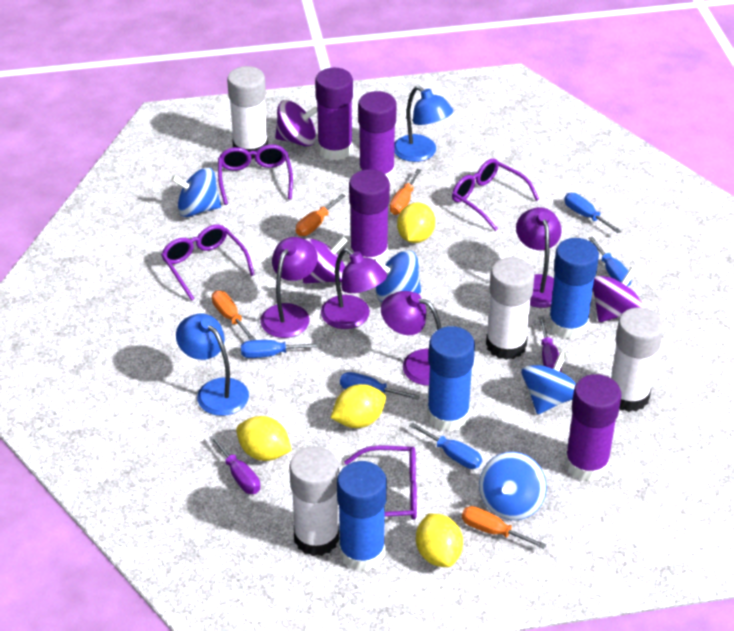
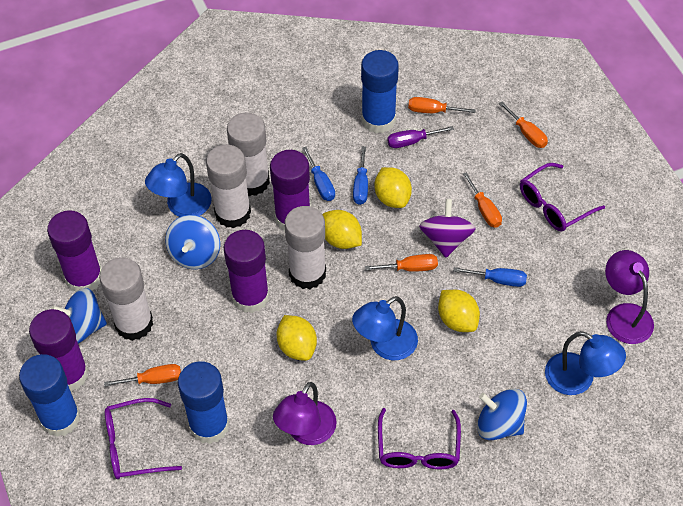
blue lamp: [176,314,249,416] [394,86,453,162] = 2 -> [145,153,212,217] [352,296,418,360] [545,331,626,395] = 3
blue screwdriver: [241,340,321,358] [340,372,420,399] [409,422,482,469] [564,193,622,234] [588,237,632,287] = 5 -> [302,147,335,201] [353,146,368,205] [453,267,527,287] = 3
blue spinning top: [171,168,221,217] [374,250,421,302] [479,452,547,520] [521,351,576,414] = 4 -> [51,288,107,344] [165,215,220,269] [477,389,527,440] = 3
orange screwdriver: [212,291,255,341] [296,194,345,236] [390,169,421,215] [462,506,546,549] = 4 -> [104,364,181,387] [365,254,438,272] [408,97,476,113] [463,172,502,228] [499,101,548,148] = 5
purple glasses: [161,224,255,301] [218,144,293,205] [344,446,417,520] [452,159,539,231] = 4 -> [105,398,182,479] [378,408,461,469] [520,163,605,232] = 3
purple lamp: [260,237,318,338] [321,248,387,329] [381,291,442,385] [516,207,562,308] = 4 -> [273,382,336,445] [605,250,654,344] = 2
purple screwdriver: [209,435,260,494] [539,317,562,372] = 2 -> [387,126,454,148] = 1
purple spinning top: [275,100,317,146] [303,237,348,284] [593,267,643,322] = 3 -> [419,199,476,258] = 1

